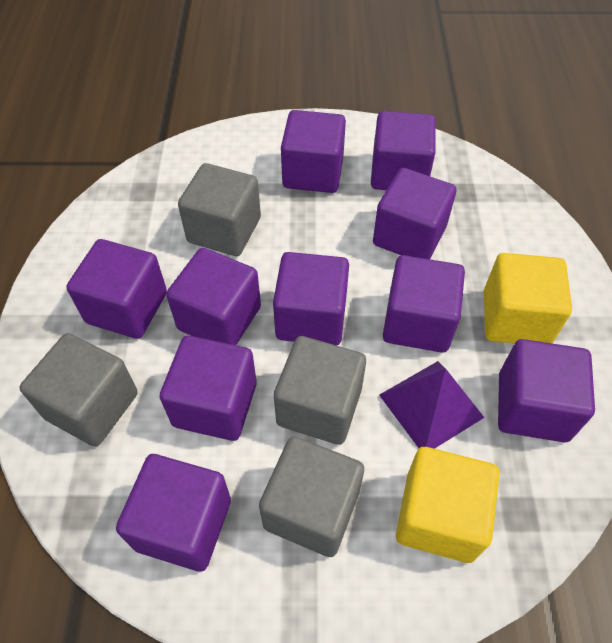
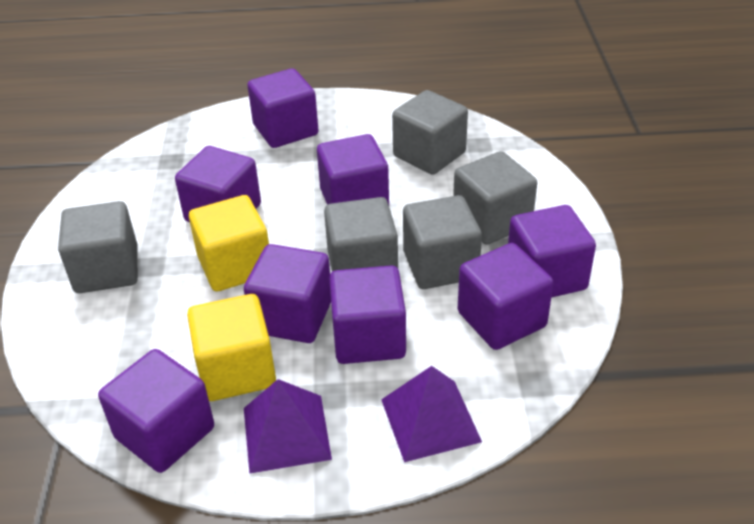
grey cube: [19,333,138,447] [178,163,261,256] [259,436,364,557] [274,336,366,445] = 4 -> [58,201,138,293] [324,197,398,271] [392,90,468,175] [403,195,482,289] [453,151,537,245] = 5
purple cube: [66,239,167,339] [116,454,231,571] [160,336,257,441] [166,248,261,345] [273,252,349,346] [281,110,346,193] [371,111,436,190] [373,168,456,259] [383,255,465,353] [498,339,595,442] = 10 -> [98,349,214,473] [175,146,261,222] [244,244,331,343] [247,68,319,148] [317,134,389,205] [329,265,406,364] [458,243,554,350] [508,205,596,298] = 8
purple pyramid: [379,361,484,449] = 1 -> [244,379,332,474] [381,366,482,462] = 2

